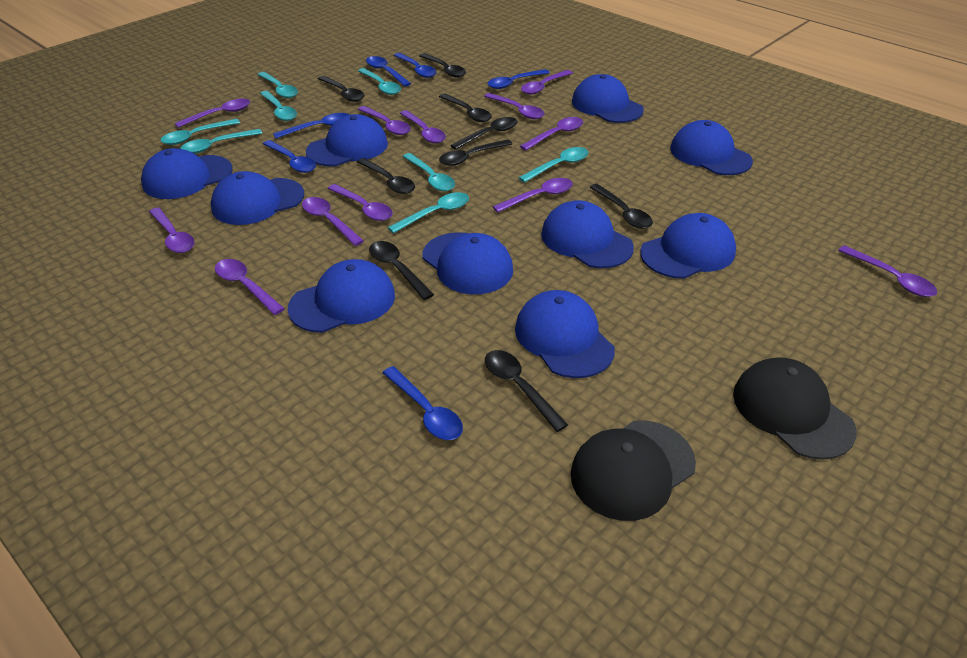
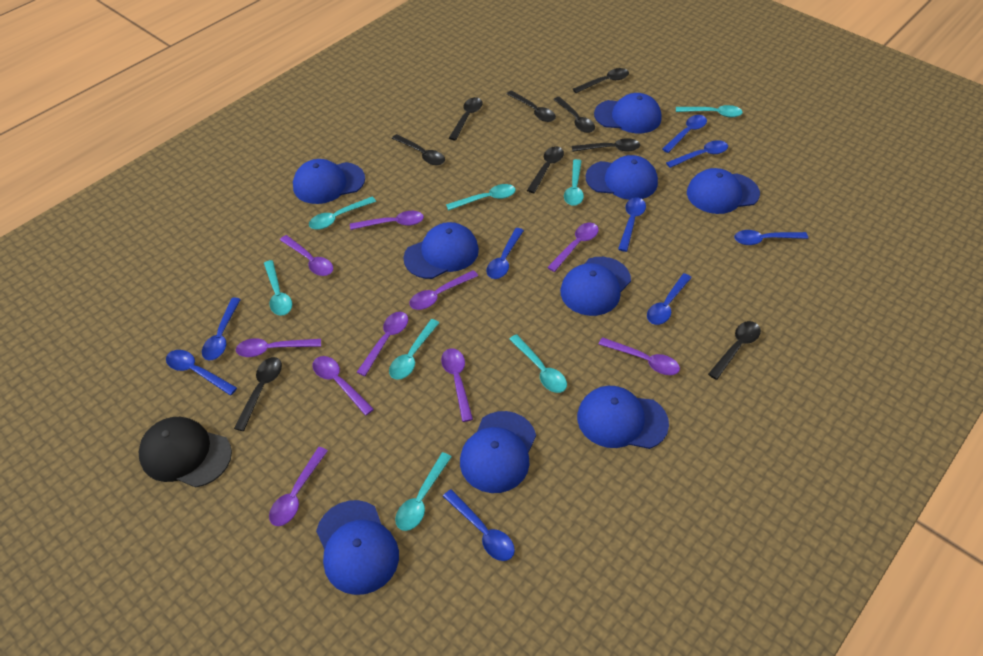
black cap: [571,420,696,521] [733,357,856,460] = 2 -> [139,417,232,487] = 1
blue cap: [141,148,233,199] [211,171,304,225] [288,259,395,333] [306,114,388,166] [422,232,513,294] [515,290,615,378] [541,200,634,268] [572,74,644,123] [640,213,736,279] [670,120,753,175] = 10 -> [293,159,365,204] [316,500,399,595] [403,222,479,279] [460,411,536,493] [560,257,631,316] [577,386,669,449] [586,155,658,200] [594,93,661,133] [687,168,760,214] = 9
blue spoon: [263,140,316,173] [273,113,349,138] [366,56,411,87] [382,366,463,440] [393,53,436,78] [488,69,550,89] = 6 -> [166,350,237,395] [202,298,241,360] [443,489,515,561] [486,228,524,279] [618,197,646,252] [647,273,692,325] [662,115,707,153] [666,140,728,168] [734,230,808,245] = 9
purple spoon: [149,207,194,253] [175,99,250,128] [215,259,285,315] [302,197,364,246] [327,184,393,221] [358,106,411,135] [400,110,446,143] [484,93,545,119] [493,178,573,212] [520,117,583,151] [521,70,573,94] [838,245,937,297] = 12 -> [236,338,321,357] [269,447,328,526] [280,235,333,276] [313,356,374,416] [350,211,424,230] [357,312,408,376] [409,270,478,310] [441,348,473,422] [547,223,599,272] [598,337,680,375] = 10

